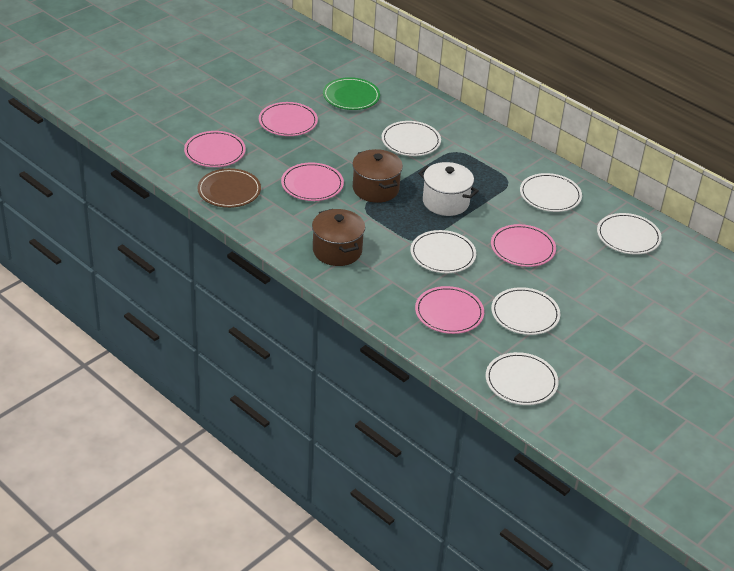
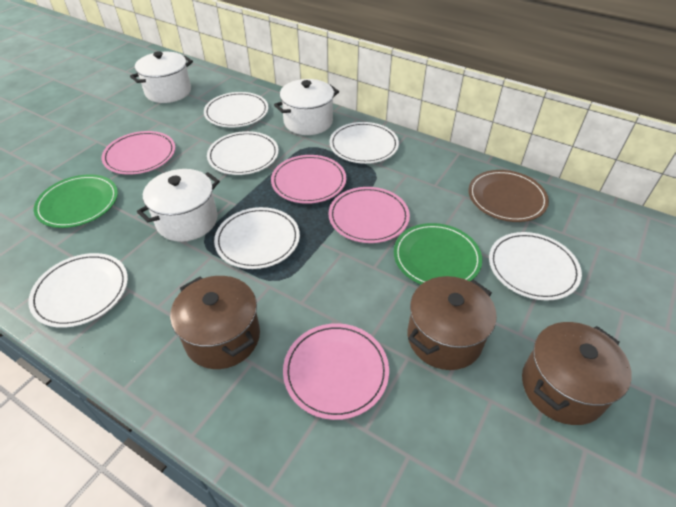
brown pot: [312,209,365,266] [352,149,403,203] = 2 -> [170,276,260,369] [407,276,497,370] [522,322,632,425] = 3
green plate: [323,77,380,110] = 1 -> [34,174,118,228] [394,223,482,285] = 2
pink plate: [184,131,246,167] [259,102,318,136] [281,162,344,201] [415,286,484,334] [491,224,556,267] = 5 -> [102,131,175,175] [271,155,346,204] [283,323,389,420] [328,187,410,243] = 4
white pot: [418,162,479,216] = 1 -> [130,51,193,103] [137,169,220,242] [274,79,339,135] = 3

